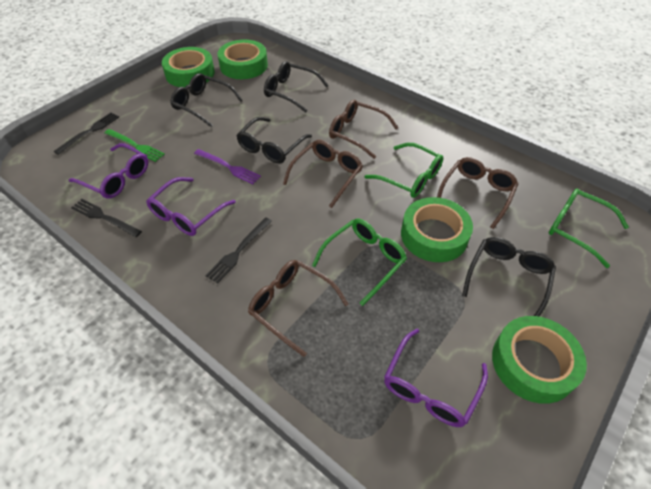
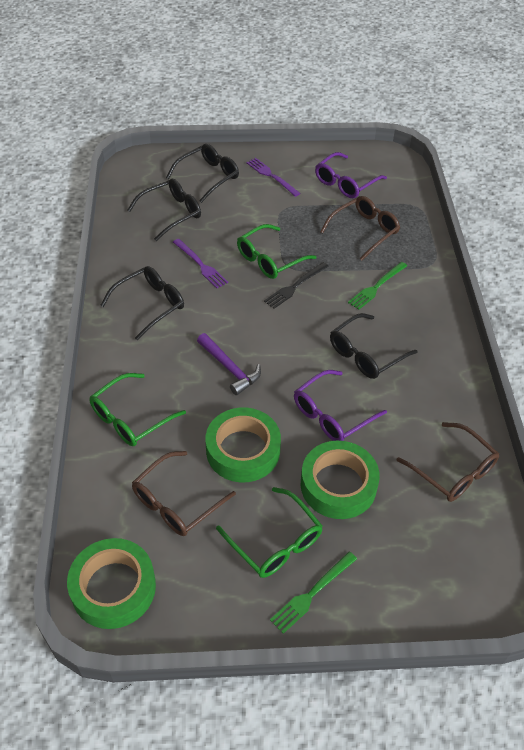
black fork: [53,113,119,155] [71,199,142,237] [205,217,272,283] = 3 -> [264,262,329,309] = 1
brown glasses: [248,260,349,357] [283,140,363,208] [329,100,398,159] [437,157,518,229] = 4 -> [132,451,236,536] [320,196,400,261] [396,422,499,502] = 3
green fork: [104,129,165,162] = 1 -> [270,552,357,634] [348,262,407,310] = 2
green tape: [162,47,215,87] [217,39,268,79] [401,197,473,262] [492,316,587,404] = 4 -> [67,538,156,629] [205,408,281,482] [301,441,380,519] = 3
purple fork: [194,149,261,184] = 1 -> [173,239,228,288] [246,158,301,197] = 2
purple glasses: [69,143,148,198] [146,177,236,236] [384,329,488,427] = 3 -> [294,370,387,441] [315,152,387,198] = 2
purple hammer: none = 0 -> [197,333,261,395] = 1

